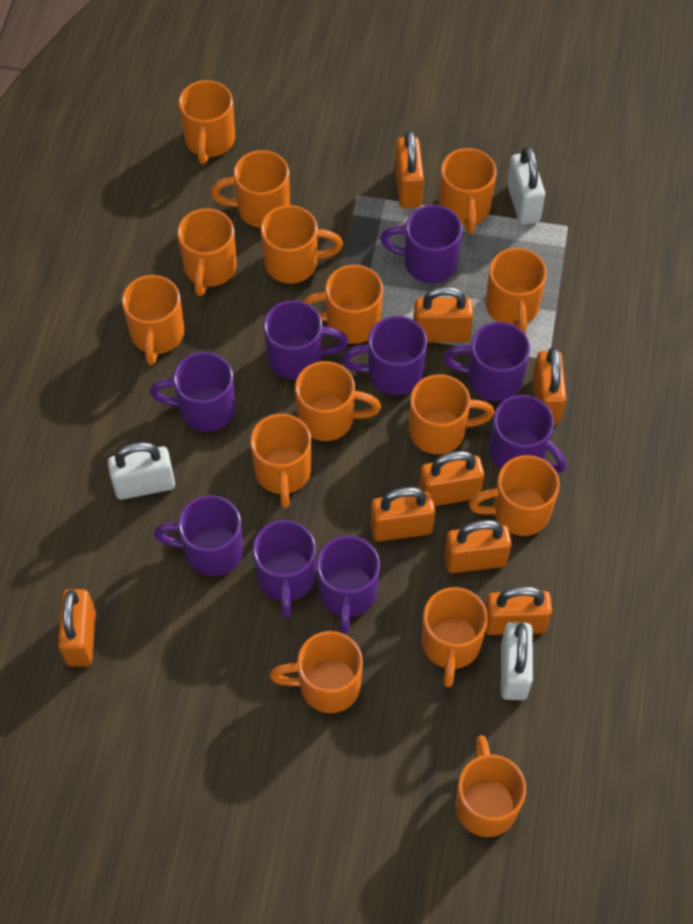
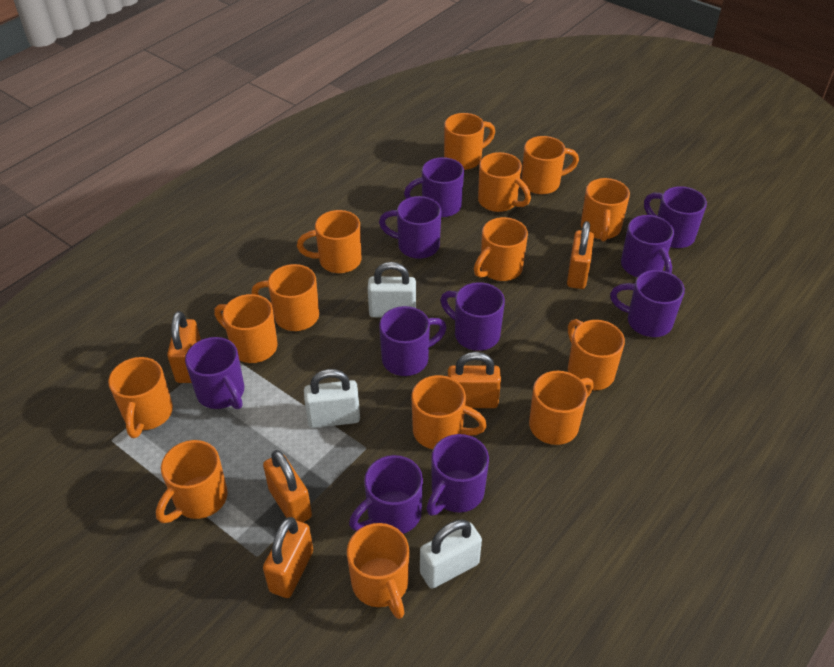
orange mug: [122,275,184,365] [177,208,237,296] [179,80,235,164] [211,150,290,228] [250,414,311,508] [261,205,343,284] [269,631,363,713] [295,361,381,441] [302,265,383,344] [409,374,495,454] [422,587,488,687] [439,148,496,234] [455,735,526,837] [469,455,560,536] [486,248,547,334] = 15 -> [108,357,173,438] [156,440,228,523] [214,294,278,363] [251,264,319,331] [297,210,361,273] [347,523,409,619] [412,375,487,449] [444,113,495,170] [474,217,528,281] [478,152,531,212] [521,136,579,194] [529,371,594,445] [568,319,625,390] [581,178,630,242] = 14
orange padlock: [58,589,96,667] [371,487,435,542] [395,130,424,208] [413,286,473,342] [419,451,484,506] [444,520,512,573] [485,586,552,635] [533,347,566,425] = 8 -> [167,311,201,383] [263,450,312,522] [263,517,313,598] [448,352,501,408] [567,221,594,289] = 5
purple mug: [150,352,236,432] [154,495,243,576] [252,520,316,618] [263,300,348,380] [316,536,380,634] [342,316,427,395] [380,205,462,283] [443,322,530,401] [490,395,567,473] = 9 -> [185,337,244,409] [349,455,423,534] [379,196,441,259] [379,306,447,376] [404,157,464,217] [426,434,489,516] [440,282,505,351] [610,270,685,337] [621,215,674,277] [644,186,707,248] = 10

